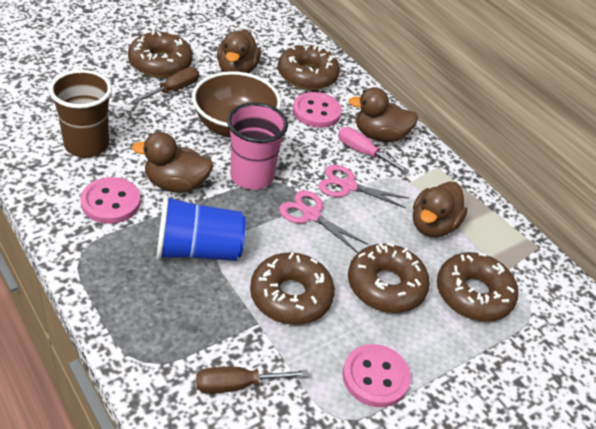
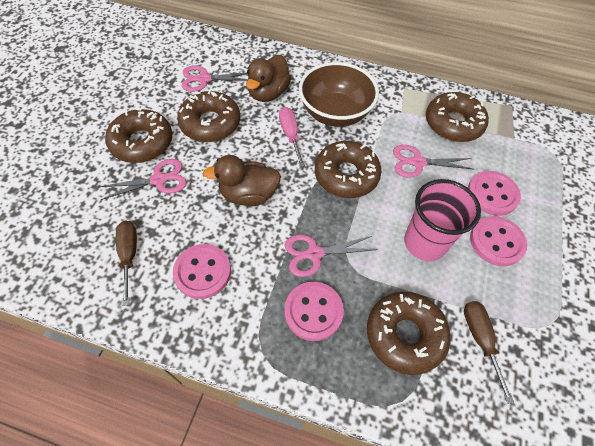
blue cup: [156,195,246,261] = 1 -> none = 0
brown cup: [49,70,112,157] = 1 -> none = 0
brown duck: [132,132,213,193] [217,30,261,73] [348,87,419,142] [413,181,467,238] = 4 -> [203,155,281,206] [246,55,291,102] = 2
pink button: [80,177,140,224] [293,92,342,128] [343,344,411,407] = 3 -> [173,244,231,299] [284,282,344,341] [468,171,521,216] [470,216,527,266] = 4
pink scissors: [279,190,368,253] [318,165,409,208] = 2 -> [99,159,187,200] [182,66,248,92] [285,234,377,277] [393,145,473,178] = 4

